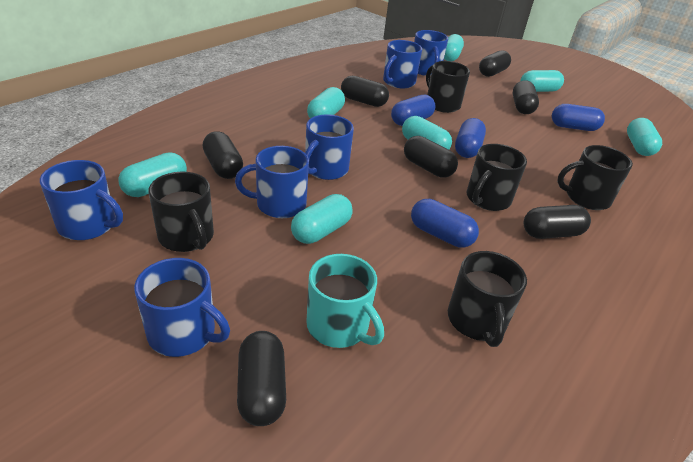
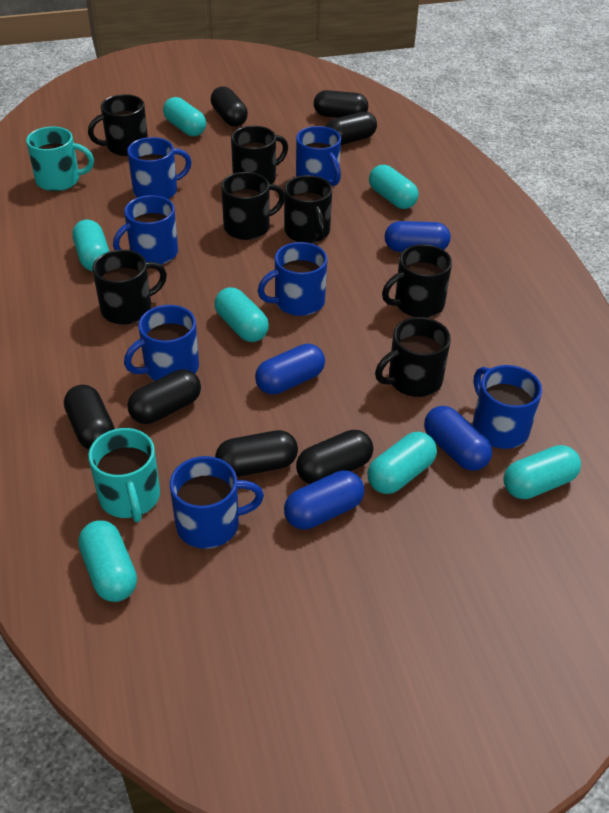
black mug: [149,172,214,252] [426,61,470,113] [448,251,527,347] [467,144,527,211] [557,145,633,210] = 5 -> [88,94,148,156] [92,250,167,325] [221,172,284,240] [231,126,288,184] [284,175,332,243] [375,317,451,397] [382,244,452,318] = 7
blue mug: [40,160,123,240] [134,258,230,357] [235,146,309,218] [305,114,354,180] [383,40,422,88] [414,30,448,76] = 6 -> [113,195,178,265] [124,305,199,381] [127,137,192,199] [170,456,264,549] [258,242,327,316] [296,126,341,186] [473,365,542,449] = 7
turquoise mug: [306,254,384,348] = 1 -> [26,126,94,191] [88,428,160,522] = 2

